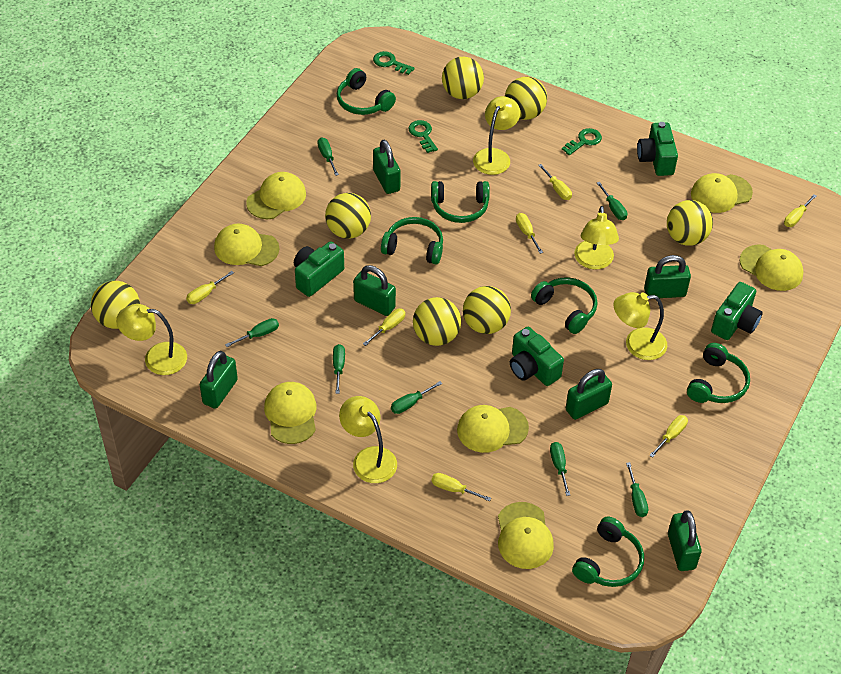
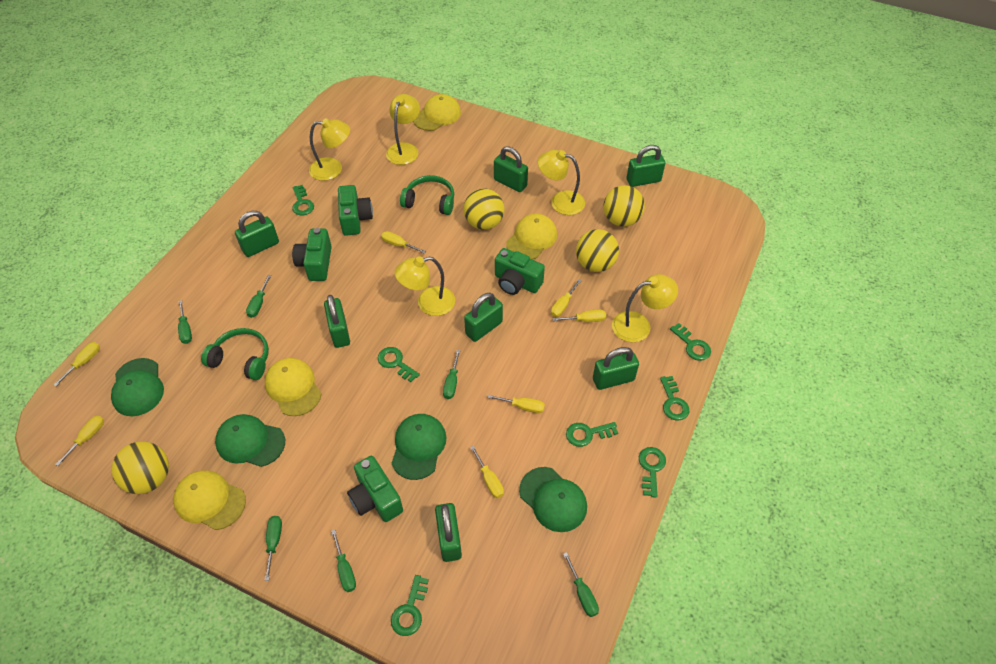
green cap: none = 0 -> [111,358,164,416] [215,414,285,467] [392,414,447,480] [519,467,587,532] = 4
green headphones: [337,68,396,115] [381,217,443,265] [431,181,490,223] [531,277,597,334] [572,517,644,587] [687,343,750,403] = 6 -> [201,328,269,380] [400,175,454,215] = 2
green key: [373,51,415,75] [408,120,438,153] [562,128,602,155] = 3 -> [292,185,314,216] [378,347,420,382] [391,575,429,636] [566,422,618,447] [639,447,666,498] [660,376,689,421] [670,323,711,361] = 7
green padlock: [200,351,238,409] [353,265,396,316] [373,140,401,194] [566,369,612,420] [644,255,691,298] [668,511,702,571] = 6 -> [235,211,279,257] [324,295,350,348] [435,503,462,562] [464,293,503,342] [494,146,528,192] [593,347,639,390] [626,145,665,187] = 7
green screwdriver: [225,318,279,347] [318,137,339,176] [333,344,345,394] [391,381,443,414] [550,442,570,496] [597,182,627,220] [626,462,648,517] = 7 -> [178,300,192,344] [246,275,271,318] [264,516,282,581] [331,530,356,592] [443,350,460,399] [563,552,599,617] = 6
yellow ball: [91,281,140,329] [325,193,371,239] [413,297,461,346] [442,57,484,99] [463,286,511,334] [505,77,547,120] [667,200,713,246] = 7 -> [111,441,169,494] [463,188,504,230] [576,229,619,272] [603,185,645,227] = 4
yellow cap: [214,223,279,266] [246,172,306,219] [264,382,317,444] [457,405,529,453] [498,502,554,569] [691,173,753,213] [740,245,804,291] = 7 -> [173,470,246,530] [265,358,321,416] [413,94,461,131] [506,214,557,259] = 4

